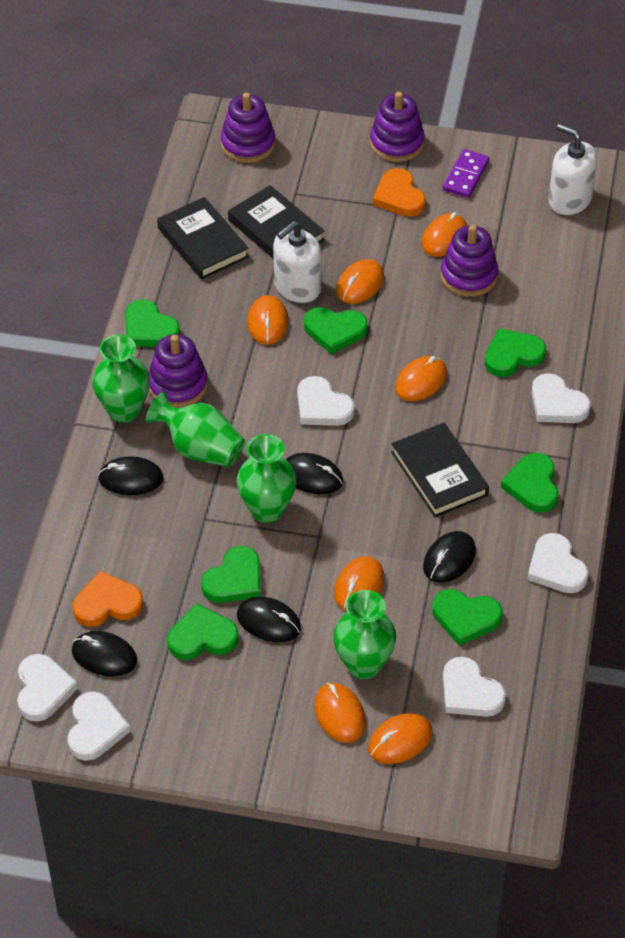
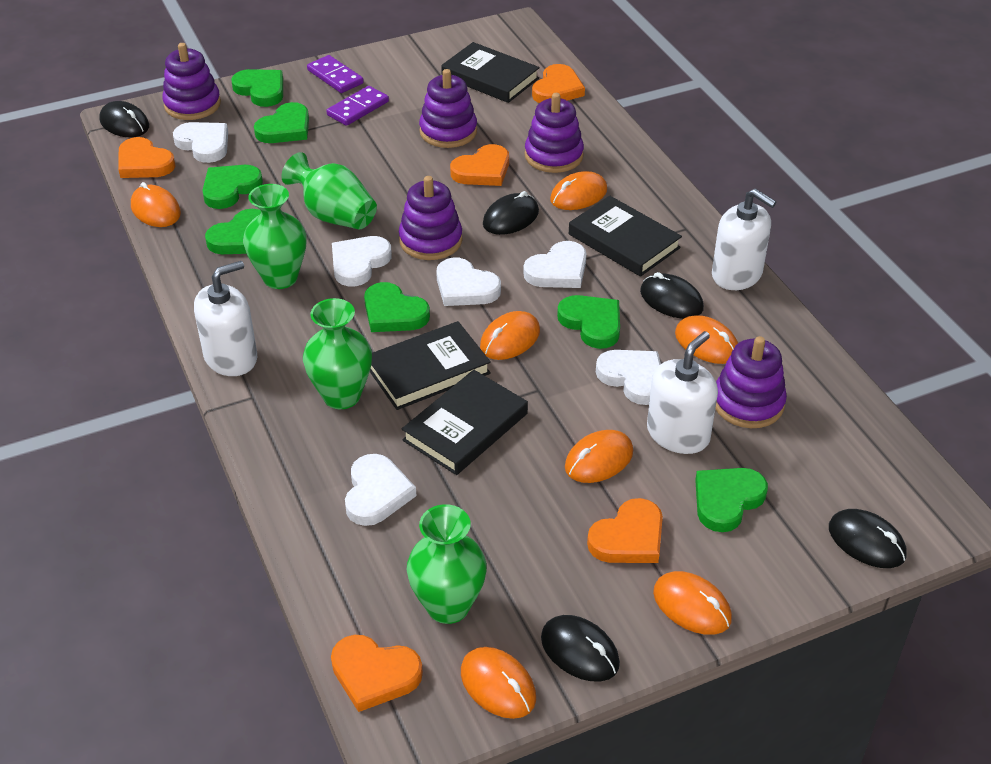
black book: [157,197,249,279] [228,185,325,259] [391,423,489,517] = 3 -> [370,321,491,410] [402,370,528,475] [441,42,540,103] [569,196,682,277] = 4
orange heart: [73,571,143,627] [373,168,426,217] = 2 -> [118,137,176,178] [331,635,423,712] [450,144,509,186] [532,64,585,103] [587,498,663,563] = 5
purple domino: [442,149,490,198] = 1 -> [307,55,364,93] [326,86,389,126] = 2
purple stacking toy: [149,334,208,408] [221,92,275,163] [370,92,425,162] [441,225,498,297] = 4 -> [162,43,221,120] [399,176,462,260] [419,69,477,148] [525,93,584,173] [715,336,787,428] = 5
white soap dispenser: [273,221,322,303] [549,124,597,215] = 2 -> [194,261,257,376] [647,331,718,454] [712,188,776,290] = 3

